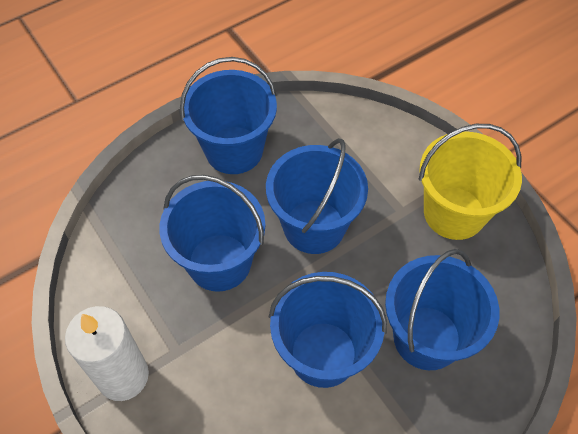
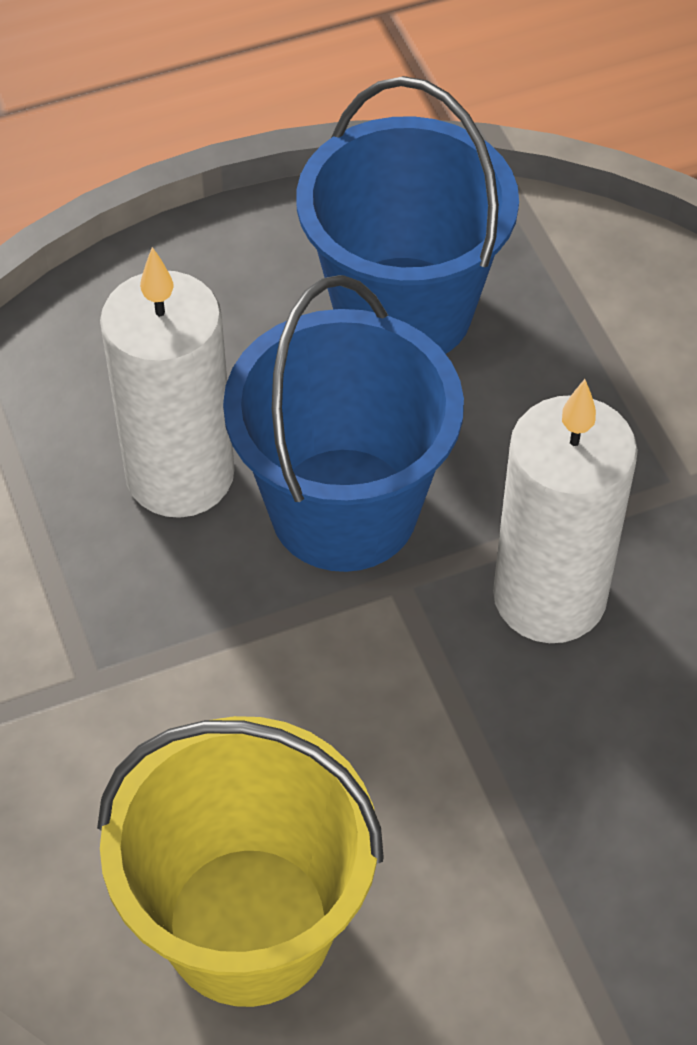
blue bucket: [159,175,265,292] [180,57,277,174] [266,138,368,254] [269,272,387,388] [385,249,499,370] = 5 -> [223,275,464,572] [296,76,519,354] = 2
white candle: [65,306,149,401] = 1 -> [100,247,234,518] [493,379,638,643] = 2

